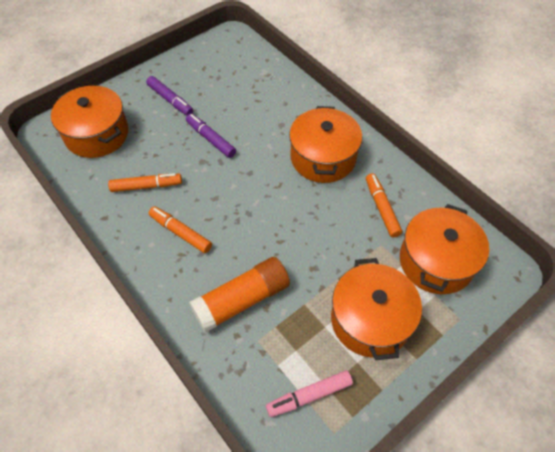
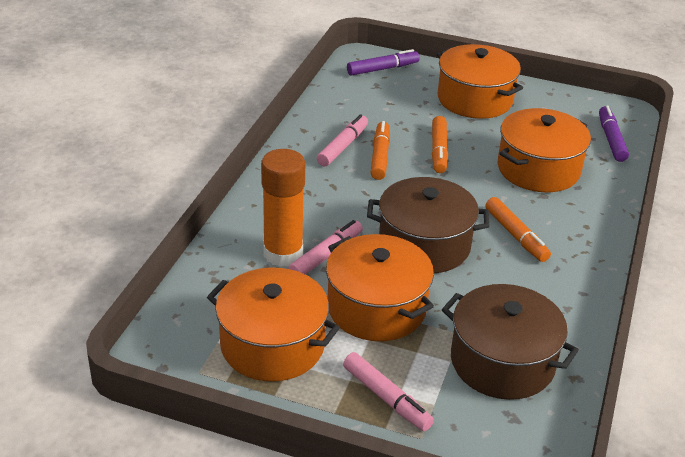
brown pot: none = 0 -> [367,177,489,273] [442,284,579,400] = 2
pink marker: [266,370,353,417] = 1 -> [289,220,363,275] [317,114,368,166] [343,352,434,431] = 3

